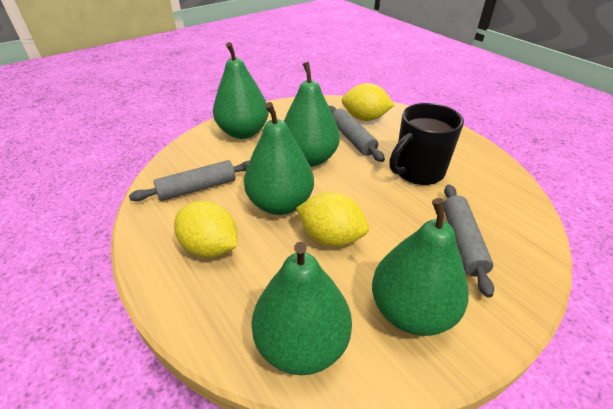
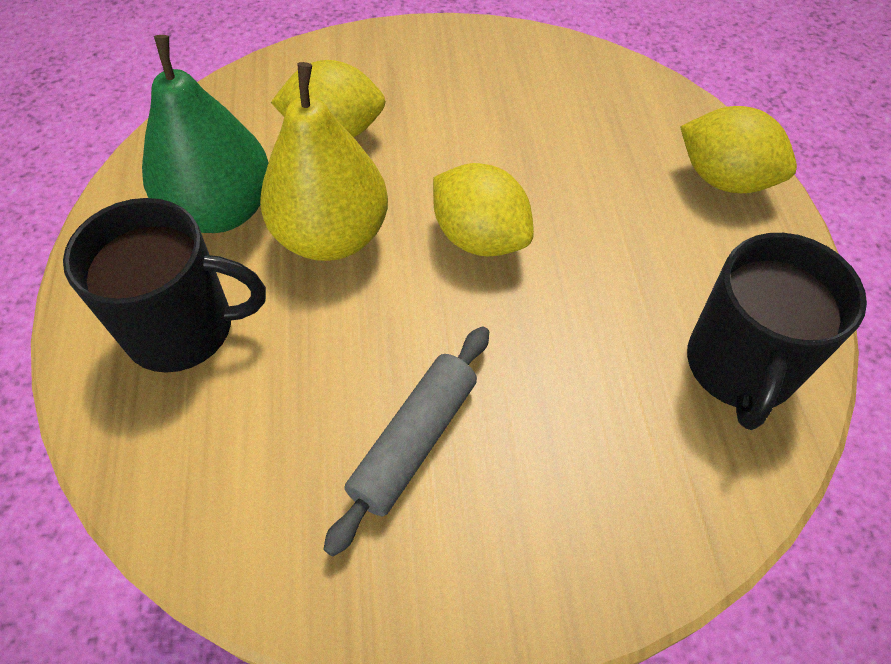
black mug: [390,103,464,185] = 1 -> [63,198,266,373] [687,233,867,430] = 2
green pear: [213,42,269,139] [244,102,314,215] [251,242,352,375] [284,62,340,167] [372,198,469,336] = 5 -> [142,35,269,233] = 1
grey rolling pin: [129,160,250,201] [329,106,385,162] [444,184,494,298] = 3 -> [323,326,489,556] = 1
yellow pear: none = 0 -> [260,62,388,261] = 1

